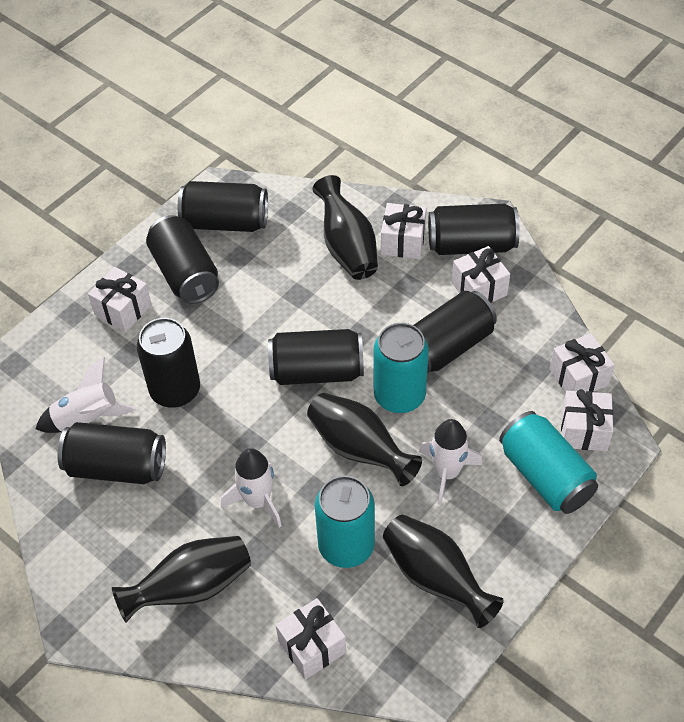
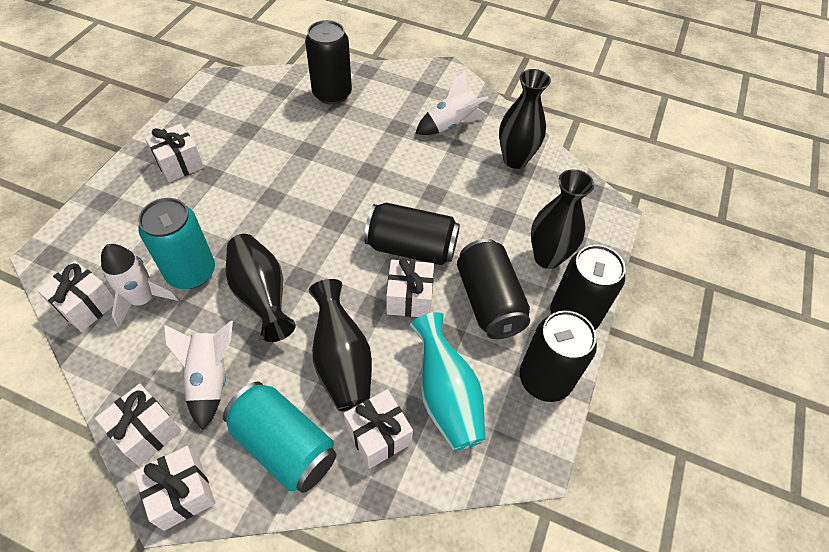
black can: [57,422,166,484] [137,318,200,407] [146,215,219,304] [178,181,268,232] [268,329,364,385] [413,291,497,373] [428,204,520,255] = 7 -> [305,20,352,105] [364,203,460,265] [457,239,530,339] [520,311,597,402] [550,245,625,330] = 5
turquoise can: [315,475,375,568] [374,323,429,413] [499,411,598,514] = 3 -> [138,198,215,289] [223,382,337,493] = 2
turquoise vase: none = 0 -> [410,312,486,451] = 1

